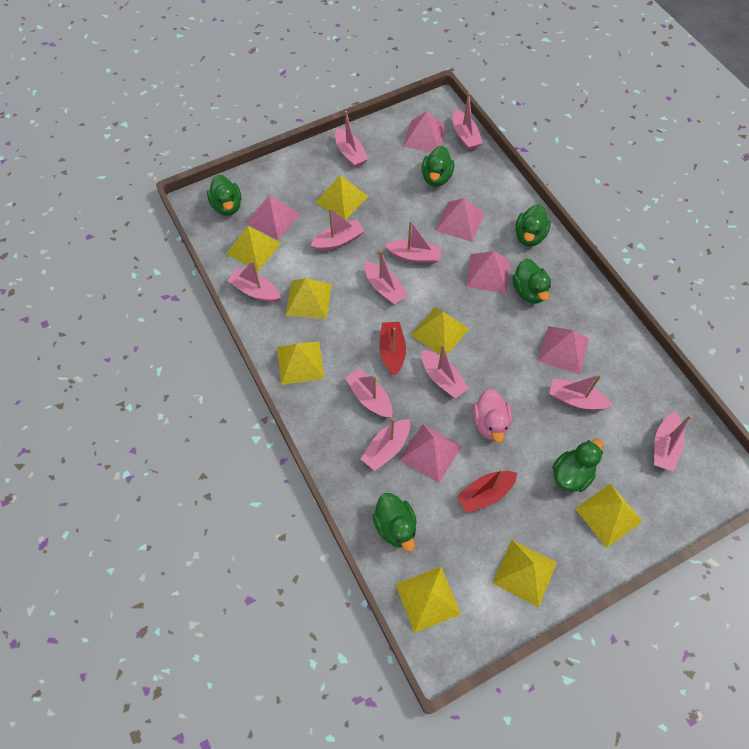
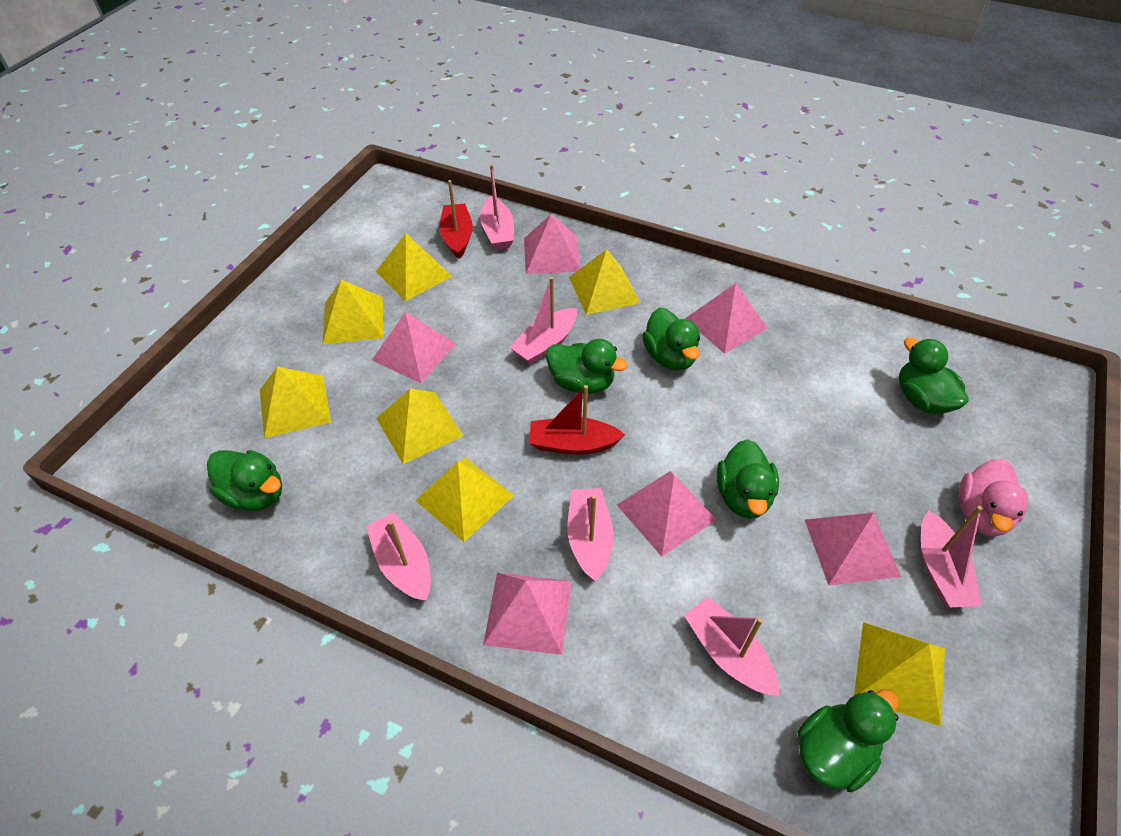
pink boat: [227,260,281,302] [310,208,364,251] [335,111,368,168] [345,368,392,418] [361,418,410,471] [365,250,408,305] [385,220,442,264] [421,345,469,398] [453,93,482,150] [549,374,613,410] [654,412,692,472] = 11 -> [366,512,431,601] [480,164,514,250] [509,277,577,364] [567,488,614,582] [684,597,779,696] [921,506,982,607] = 6
yellow pyramid: [226,226,281,271] [277,341,324,385] [285,278,332,319] [315,175,368,220] [396,567,461,633] [411,307,469,355] [492,540,557,607] [575,483,643,548] = 8 -> [260,367,331,438] [323,280,383,344] [376,233,452,301] [376,388,463,464] [415,457,514,542] [569,249,640,315] [854,622,945,727] = 7

